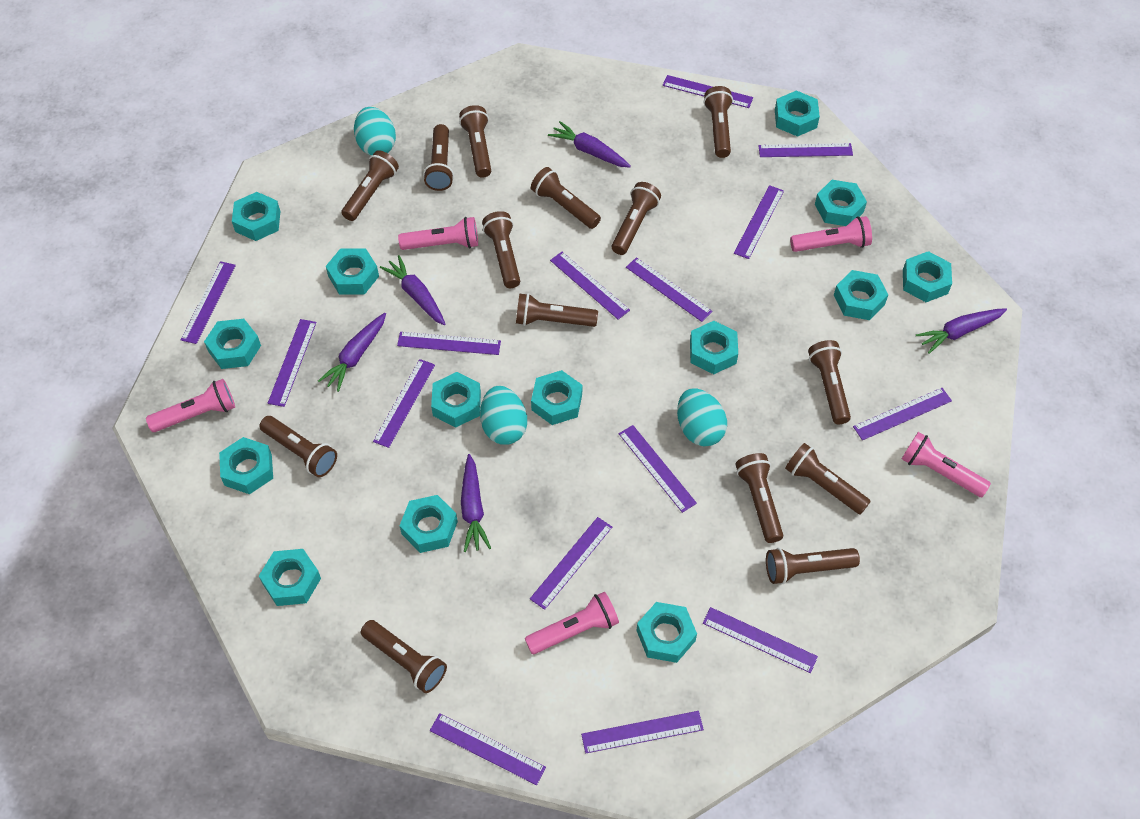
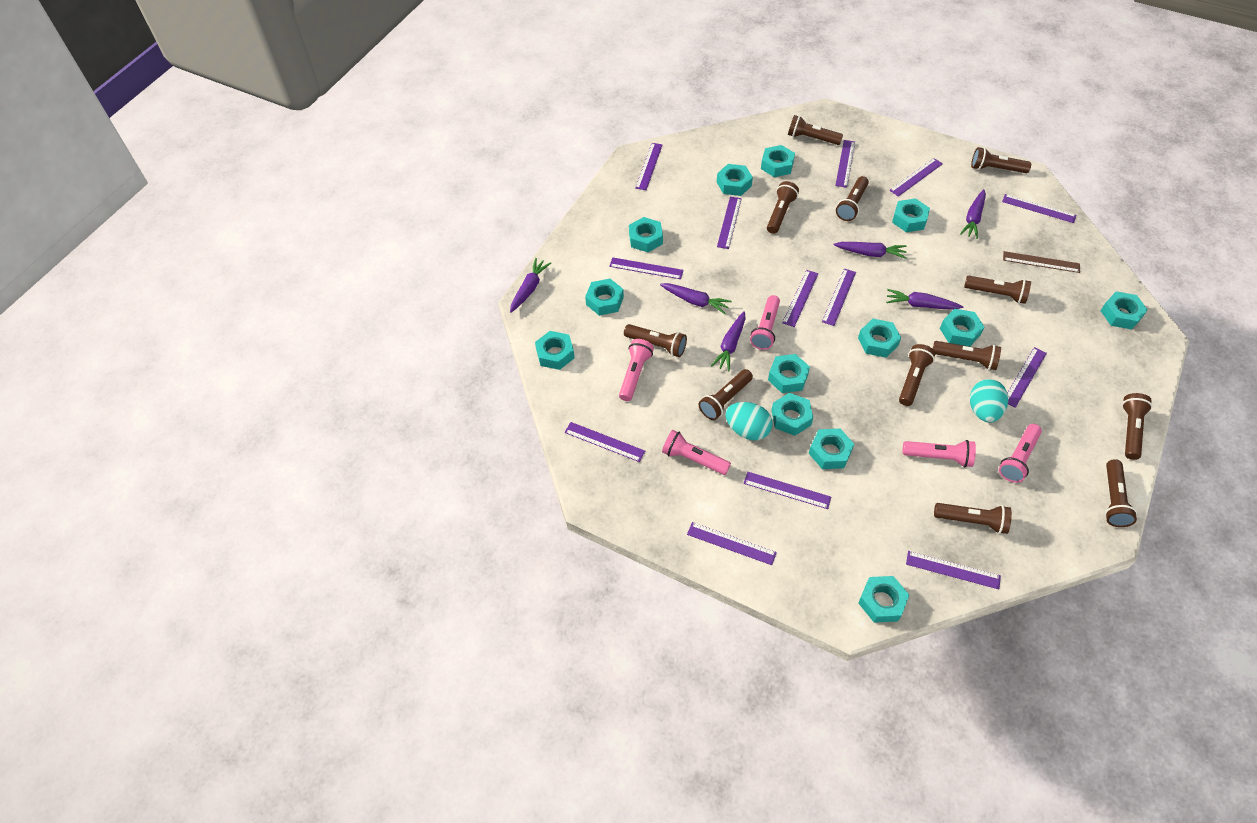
brown flashlight: [259,416,337,477] [341,150,399,221] [361,620,447,693] [423,124,454,191] [459,105,491,178] [482,211,520,288] [516,293,598,327] [531,167,601,229] [612,182,661,255] [704,86,733,158] [735,453,783,543] [766,548,860,584] [785,443,871,514] [808,340,851,424] = 14 -> [624,324,687,357] [699,369,753,420] [767,181,799,234] [788,115,843,145] [836,176,869,221] [899,344,935,406] [933,341,1001,370] [934,503,1012,534] [964,276,1031,304] [971,147,1031,173] [1105,459,1137,527] [1122,393,1152,460] = 12
brown ruler: none = 0 -> [1003,251,1080,273] = 1
purple carrot: [318,313,386,392] [380,255,446,325] [461,454,491,552] [548,121,631,168] [916,308,1007,354] = 5 -> [510,258,551,313] [660,283,732,314] [711,311,746,371] [833,242,907,259] [886,289,963,310] [960,189,986,239] = 6
purple ruler: [181,261,236,344] [268,319,316,407] [373,359,435,448] [397,332,501,355] [430,713,546,785] [530,517,612,610] [550,252,630,320] [581,711,704,754] [619,425,697,513] [626,257,713,322] [663,75,753,108] [703,607,818,673] [734,185,784,259] [758,143,853,157] [853,388,952,440] = 15 -> [564,422,645,462] [609,257,684,279] [635,143,663,190] [687,522,777,565] [717,197,742,249] [744,472,831,509] [782,270,818,327] [822,268,856,326] [835,140,855,188] [889,158,943,197] [906,551,1001,589] [1002,194,1076,223] [1007,347,1047,408] = 13
turquoise egg: [354,107,396,156] [480,386,527,445] [677,388,727,446] = 3 -> [725,402,773,440] [970,379,1008,423] = 2
turquoise nut: [204,319,261,369] [219,437,273,494] [232,192,280,241] [259,549,321,606] [326,248,379,294] [400,495,458,553] [431,372,481,427] [531,370,582,425] [636,602,697,663] [690,321,738,374] [775,90,820,137] [815,180,867,226] [834,270,888,320] [903,251,952,302] = 14 -> [535,331,575,370] [585,279,624,316] [629,217,663,252] [717,164,753,196] [761,145,795,177] [768,354,810,393] [771,393,813,436] [809,428,854,469] [858,319,901,358] [858,576,909,623] [892,198,930,232] [940,309,984,347] [1101,291,1148,330] = 13

